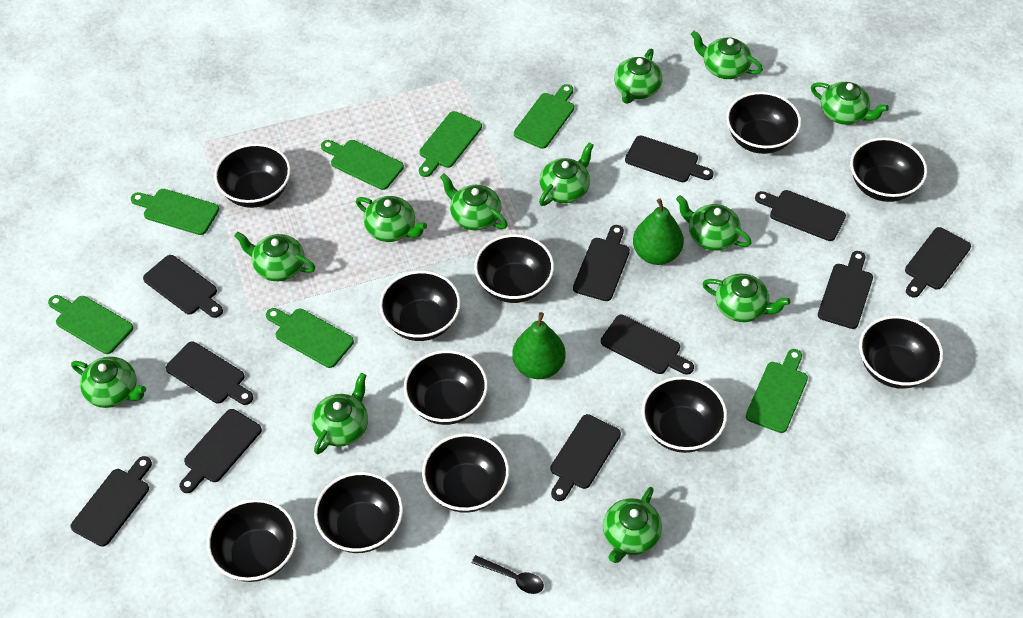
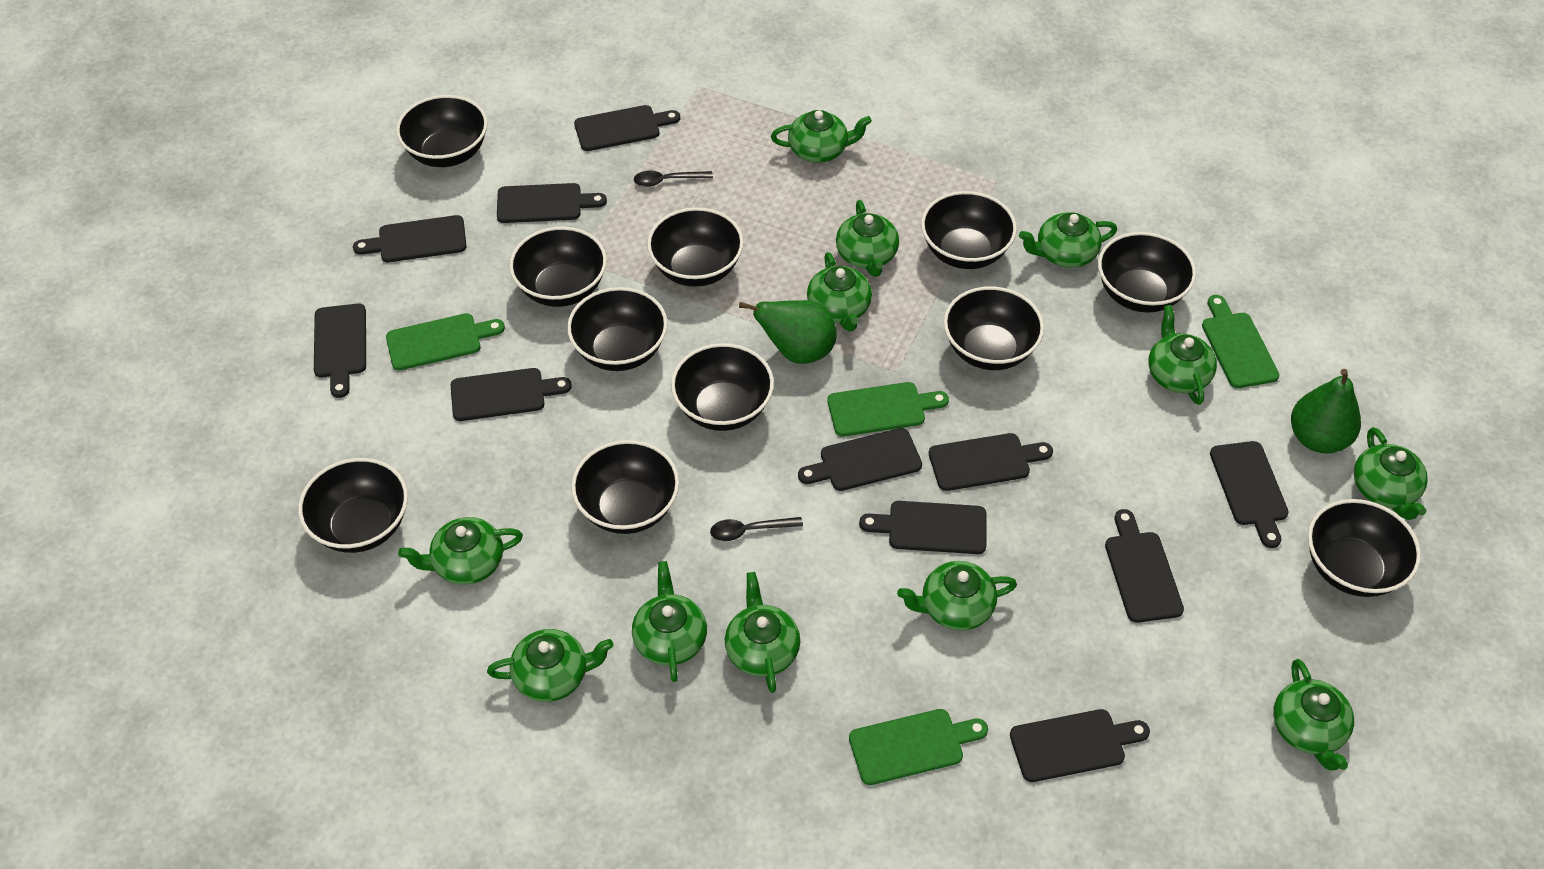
black spoon: [472,555,544,594] = 1 -> [634,171,713,187] [710,517,803,541] = 2
green cutting board: [48,295,133,354] [131,189,219,235] [266,308,354,368] [321,140,404,190] [419,111,482,177] [514,84,574,149] [746,349,808,433] = 7 -> [386,313,505,371] [827,382,949,437] [849,709,988,785] [1202,295,1279,388] = 4

